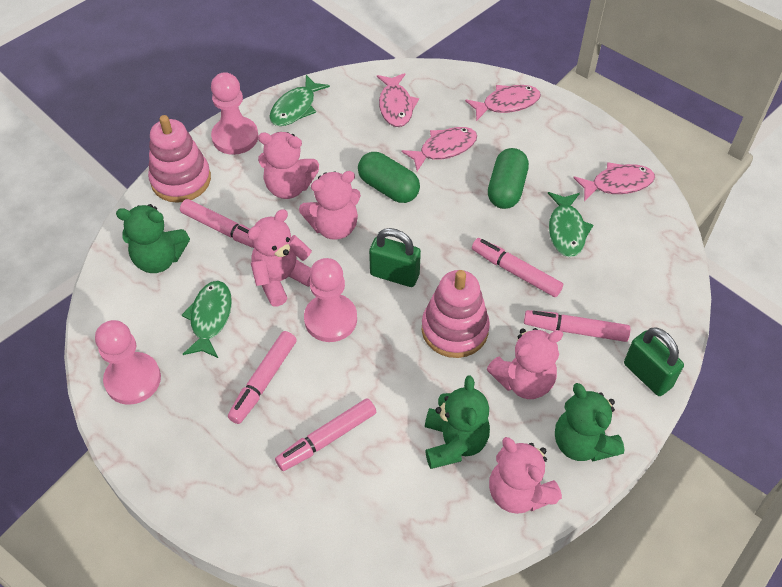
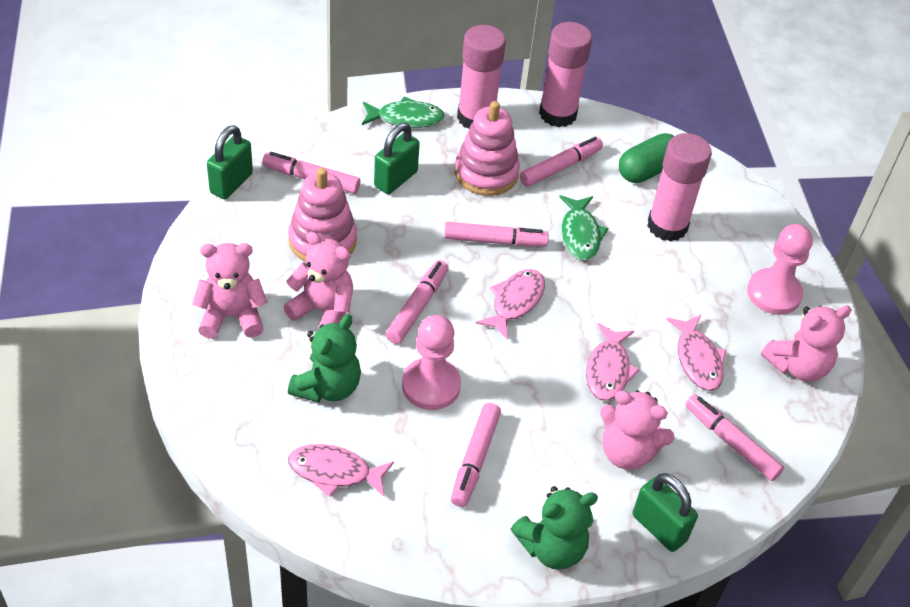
green capsule: [358,152,420,203] [488,148,529,209] = 2 -> [619,133,674,183] = 1
green fish: [182,281,232,358] [269,75,330,126] [548,192,593,257] = 3 -> [362,97,445,128] [559,195,608,261] = 2
green padlock: [369,228,421,287] [624,327,684,396] = 2 -> [207,125,253,199] [374,123,420,194] [632,473,698,552] = 3
green teddy bear: [116,204,190,273] [425,376,490,469] [555,383,624,461] = 3 -> [288,314,361,403] [511,486,598,570] = 2
pink glue stick: none = 0 -> [457,25,506,129] [539,22,592,127] [647,133,712,242] = 3
pink marker: [180,199,255,248] [228,331,297,424] [275,398,376,471] [472,238,563,297] [524,310,630,342] = 5 -> [262,152,360,194] [386,260,449,344] [444,222,549,247] [451,403,501,507] [520,137,603,187] [685,394,784,481] = 6
pink pawn: [95,320,161,405] [211,72,258,155] [304,258,357,342] = 3 -> [402,315,461,410] [747,224,813,315] = 2
pink teddy bear: [248,209,312,307] [258,132,319,199] [299,171,361,240] [487,328,563,399] [489,437,562,514] = 5 -> [192,243,267,339] [283,232,353,329] [600,390,675,470] [761,306,852,382] = 4

